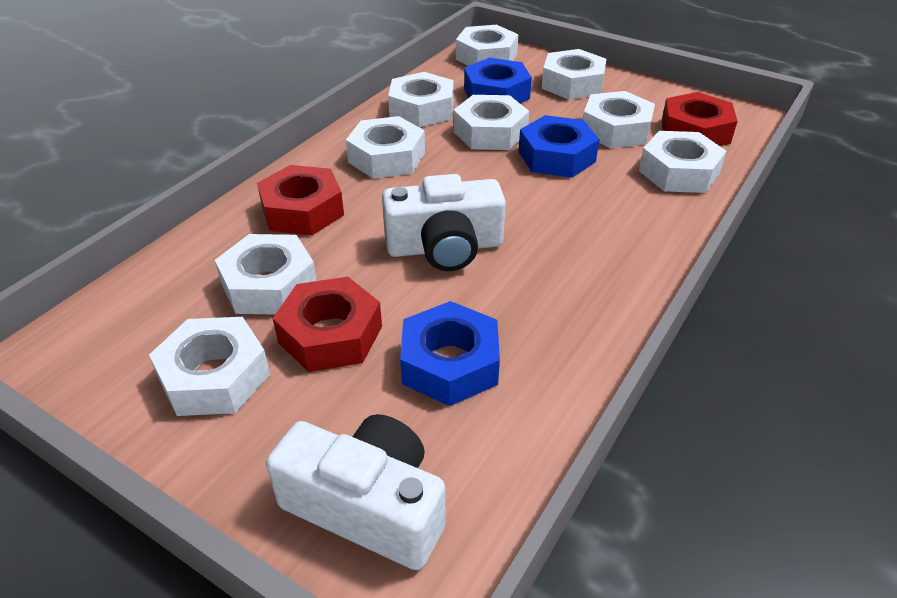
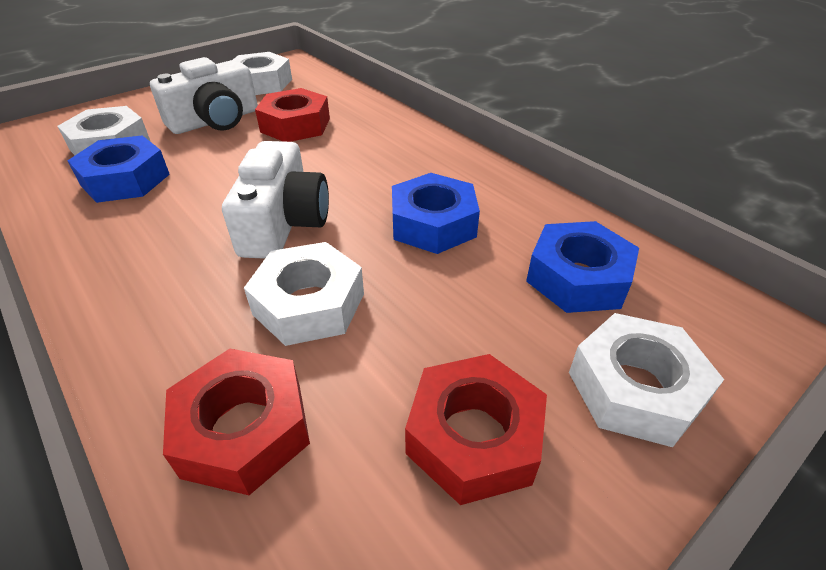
white nut: [149,317,270,416] [215,234,317,315] [346,116,425,178] [388,72,453,127] [453,95,529,150] [456,25,519,66] [542,49,606,100] [583,91,655,148] [639,131,726,193] = 9 -> [57,106,150,155] [233,52,292,95] [244,242,364,346] [569,313,724,447] = 4

